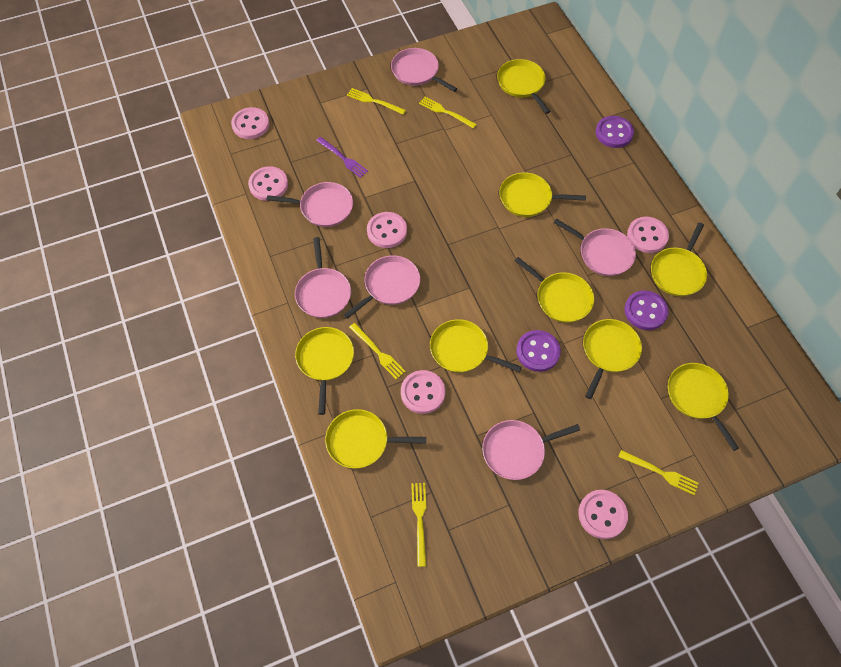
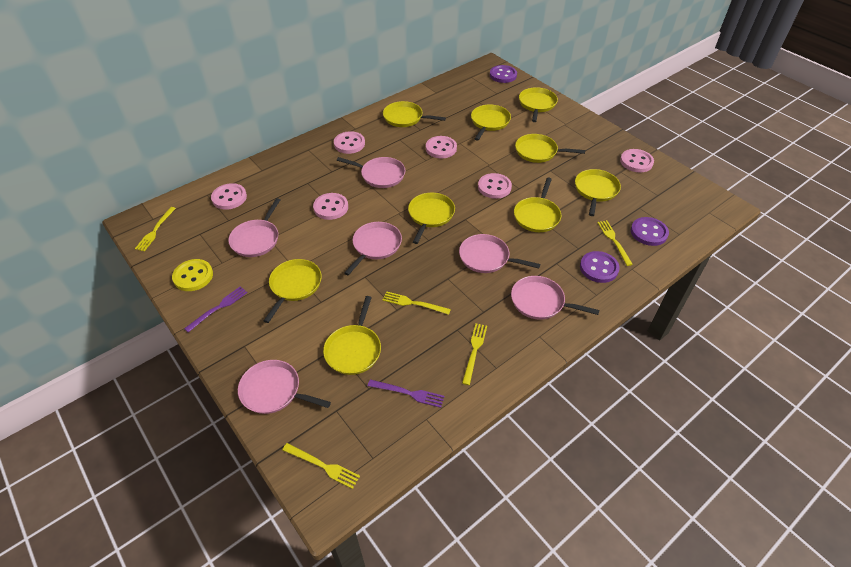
purple fork: [316,137,368,178] = 1 -> [184,286,248,332] [368,379,444,408] = 2
yellow button: none = 0 -> [172,259,213,291] = 1

